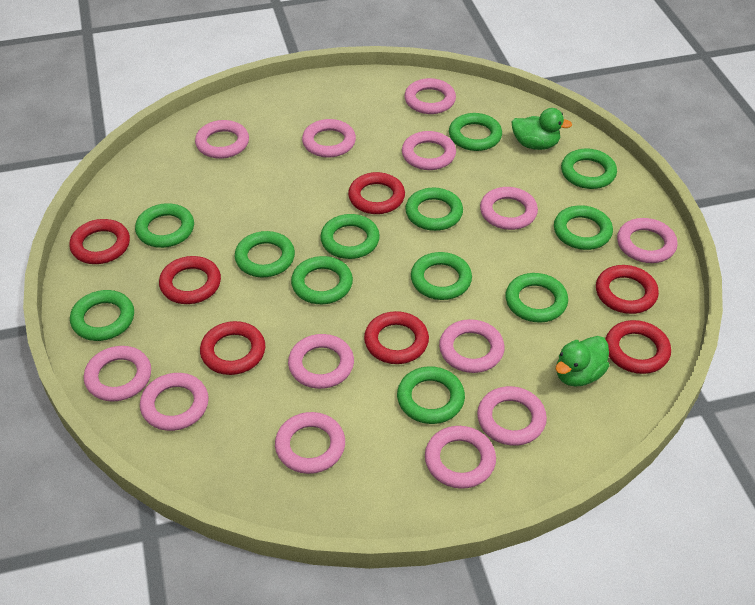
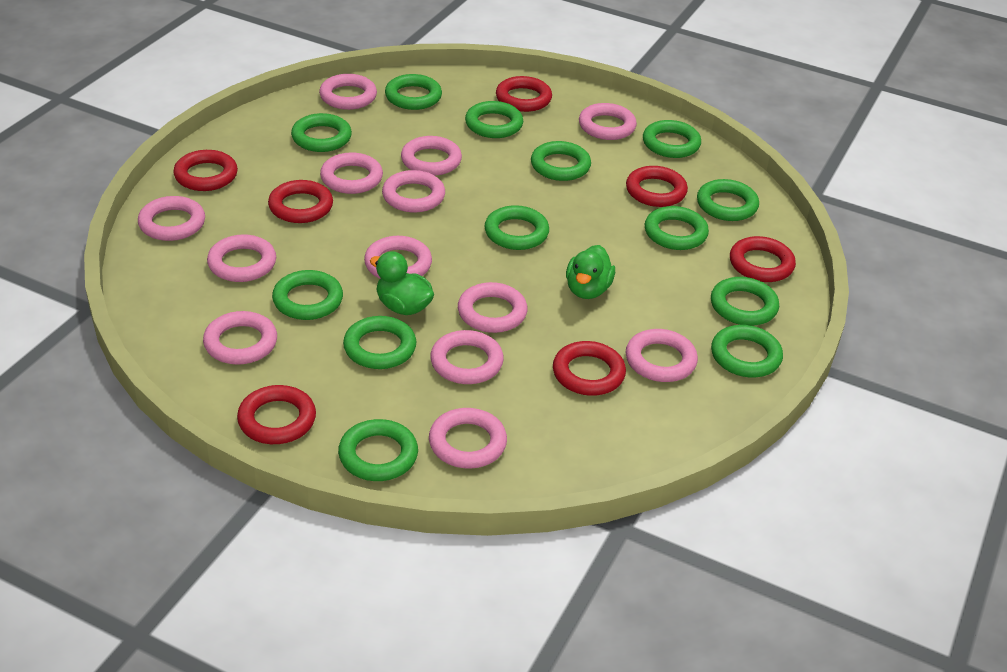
green ring: [70,290,134,341] [135,203,194,248] [235,231,295,277] [291,256,353,304] [320,214,380,259] [397,366,465,424] [405,187,463,231] [411,252,472,300] [449,113,502,151] [505,273,568,323] [554,205,613,250] [561,148,617,189] = 12 -> [272,270,343,320] [291,113,352,152] [338,419,418,481] [343,316,416,369] [385,74,442,110] [465,101,523,138] [484,205,549,250] [531,141,591,181] [643,120,701,158] [645,206,709,250] [697,179,759,221] [711,277,779,326] [711,325,783,377] = 13

